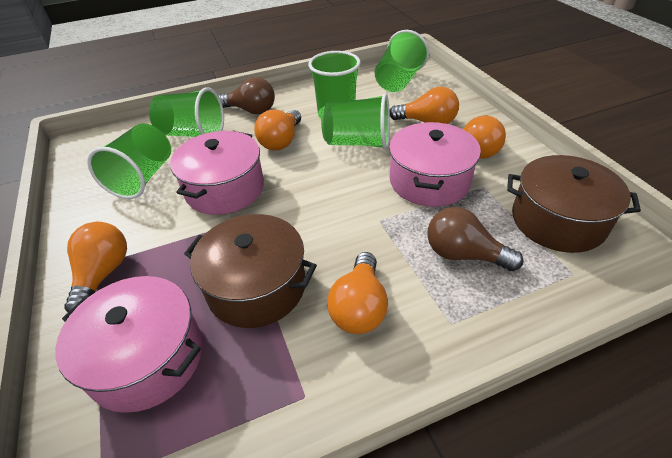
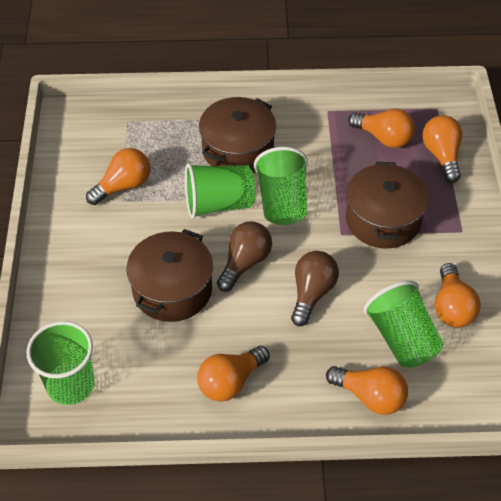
brown pot: [184,214,317,328] [507,155,641,253] = 2 -> [127,229,213,322] [199,97,276,173] [346,162,429,248] = 3
green cup: [87,123,171,199] [149,87,224,137] [308,51,361,119] [321,93,390,150] [375,30,429,92] = 5 -> [27,321,95,405] [185,163,256,219] [254,147,308,225] [364,280,443,368] = 4
orange light bulb: [64,222,127,312] [254,110,301,150] [327,252,388,334] [390,87,459,124] [463,115,506,159] = 5 -> [86,148,150,205] [197,346,270,402] [326,366,408,415] [348,109,415,148] [422,115,462,183] [435,263,481,328] = 6
pink pot: [55,276,202,413] [170,131,264,215] [389,122,481,207] = 3 -> none = 0

